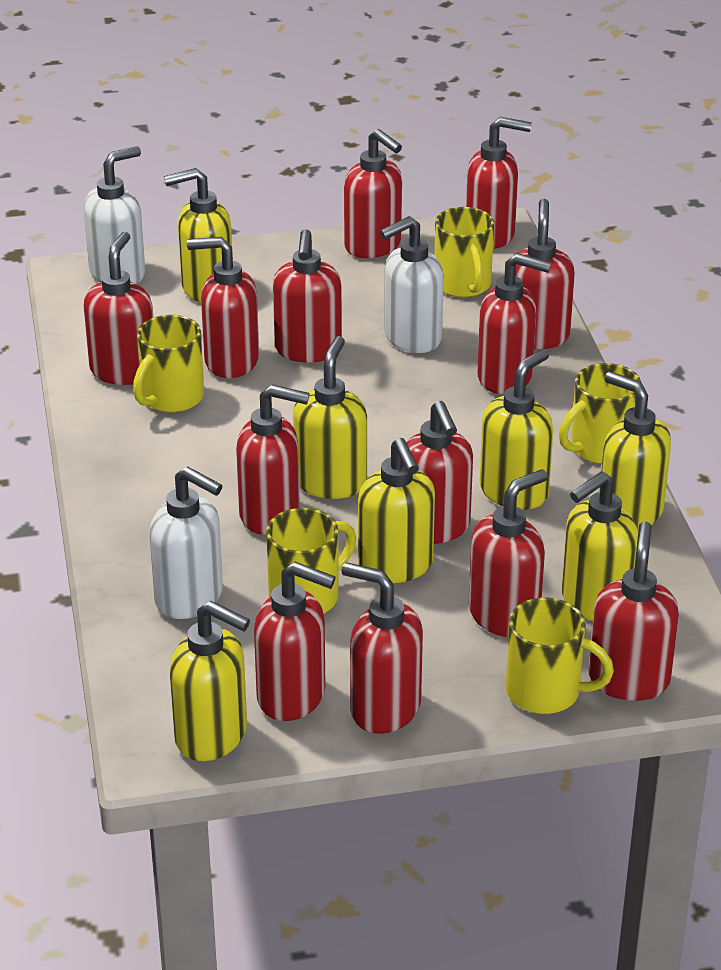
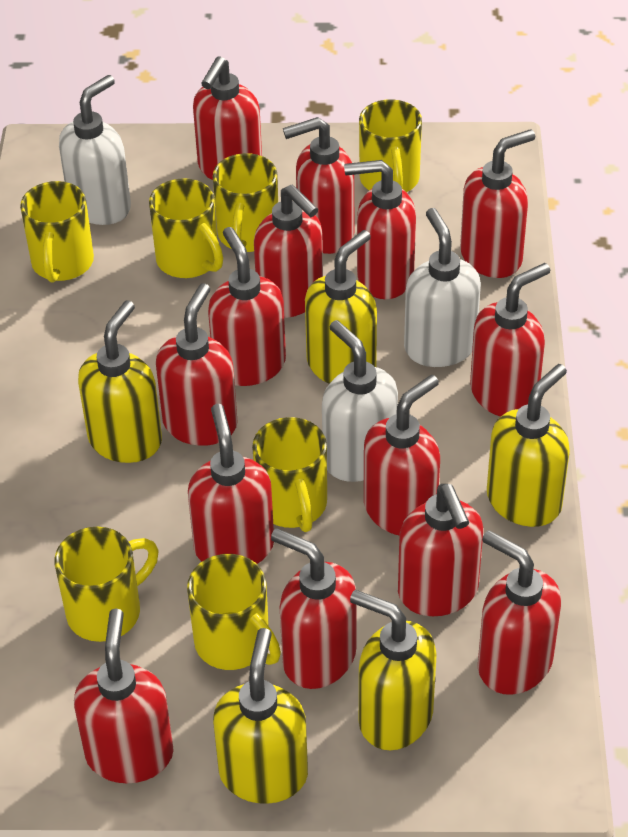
red soap dispenser: [84,232,153,385] [187,237,259,378] [236,385,310,535] [254,562,336,721] [273,229,342,363] [341,562,423,734] [344,129,402,258] [406,401,473,544] [466,117,532,249] [469,469,548,637] [477,253,551,394] [513,199,575,349] [589,521,679,701] = 13 -> [74,609,174,783] [156,283,238,446] [188,404,274,564] [193,56,262,180] [208,227,286,386] [254,184,323,318] [271,528,357,689] [283,117,354,254] [344,160,416,299] [364,375,440,536] [398,484,483,616] [460,129,535,278] [470,263,550,417] [478,530,561,695] = 14
yellow mug: [133,315,204,413] [266,508,356,614] [435,207,494,298] [506,598,614,714] [559,363,641,464] = 5 -> [20,181,94,283] [55,527,158,642] [149,178,223,278] [187,554,281,670] [213,153,278,252] [252,417,327,532] [359,99,422,192] = 7
yellow soap dispenser: [164,168,232,302] [170,601,250,761] [293,336,367,499] [358,438,435,583] [480,349,553,510] [561,471,638,621] [599,371,671,531] = 7 -> [78,300,162,463] [213,628,308,804] [305,230,377,384] [350,590,437,750] [487,364,570,527] = 5

